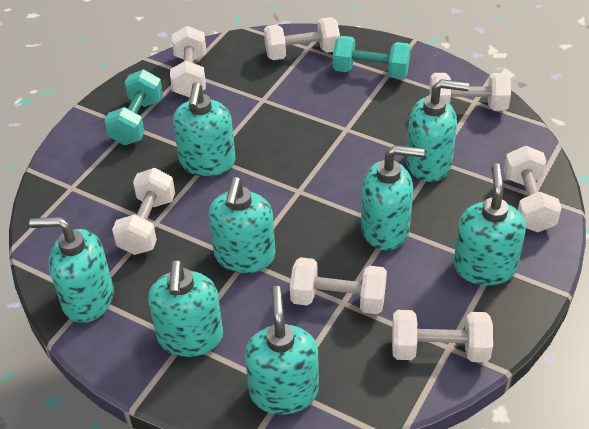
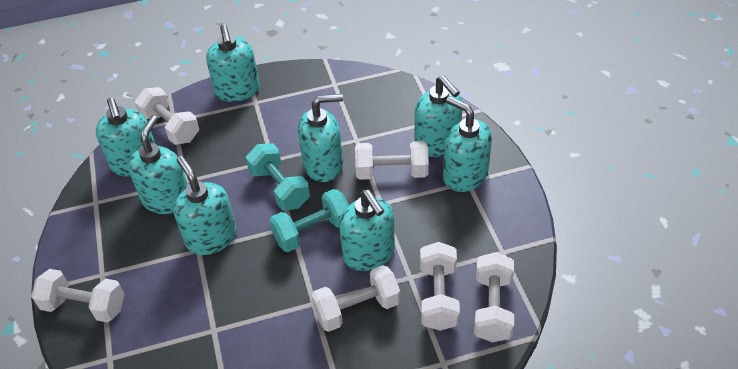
white dumbbell: [112,168,175,255] [170,26,206,98] [264,17,340,60] [290,257,387,314] [392,310,493,362] [430,73,511,111] [504,146,562,232] = 7 -> [31,269,124,322] [135,87,199,145] [311,265,400,332] [355,141,429,180] [420,242,460,331] [474,252,514,342] = 6

